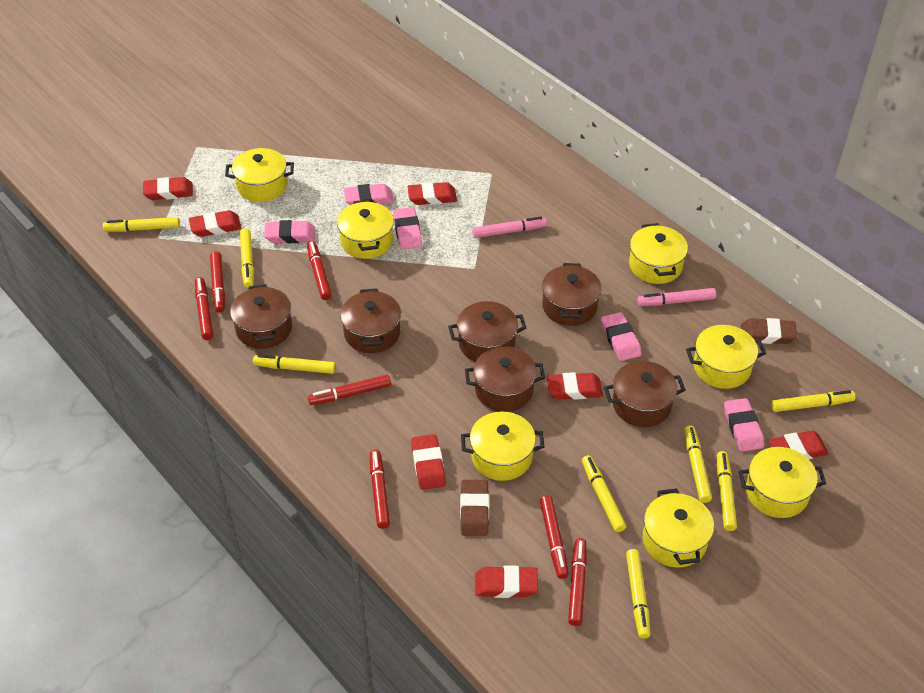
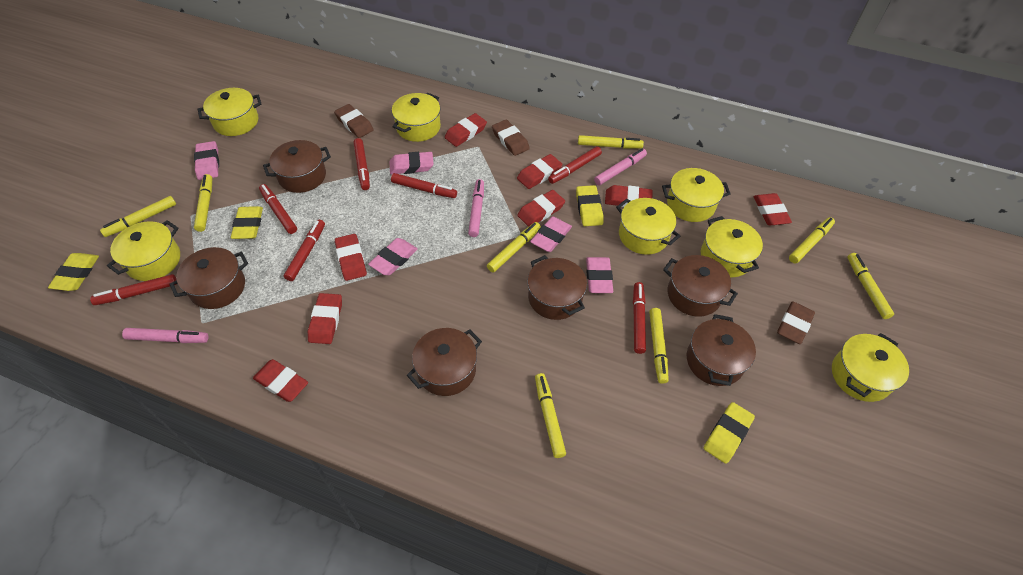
brown eraser: [460,480,489,536] [741,318,797,344] = 2 -> [334,104,374,138] [492,119,530,156] [777,302,815,344] = 3
pink marker: [473,217,547,238] [637,288,716,306] = 2 -> [122,328,209,343] [468,179,484,237] [594,149,647,185] = 3
red eraser: [143,177,193,200] [189,210,241,237] [407,182,457,205] [411,434,446,490] [475,566,538,598] [546,372,603,400] [769,431,829,459] = 7 -> [253,359,308,402] [308,293,342,344] [335,234,367,281] [445,113,487,147] [517,154,562,189] [517,190,565,227] [605,185,653,207] [753,193,792,225] = 8
yellow eraser: none = 0 -> [48,253,99,291] [231,206,263,239] [576,185,604,226] [704,402,755,464] = 4

